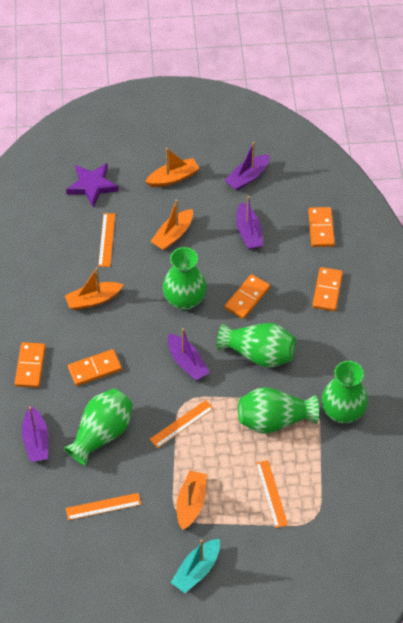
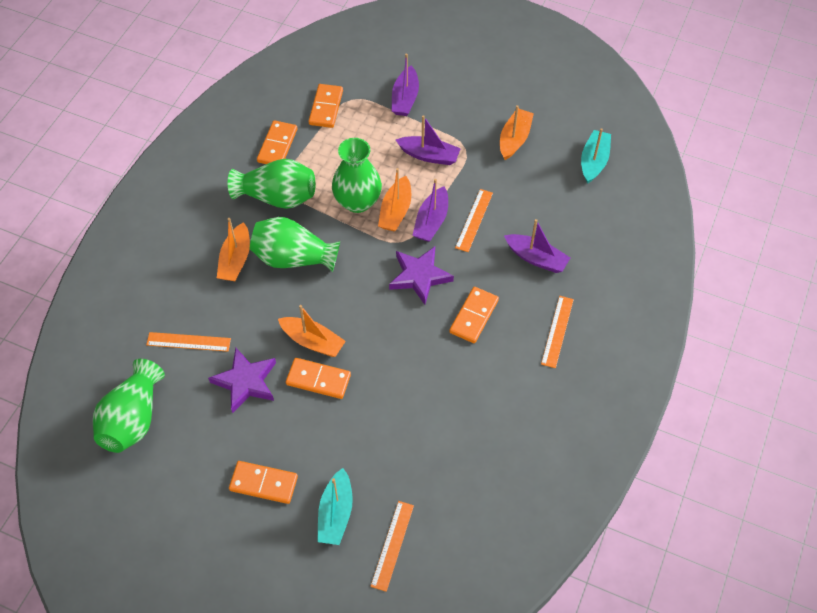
green vase: [63,389,133,466] [163,247,206,310] [217,323,296,368] [238,387,319,434] [322,361,368,423] = 5 -> [93,359,165,453] [228,159,315,209] [250,217,340,272] [332,138,382,213] = 4
purple star: [66,163,119,208] = 1 -> [208,348,276,413] [389,247,454,305] = 2
turquoise boat: [170,539,220,593] = 1 -> [317,468,353,545] [581,128,611,184] = 2

